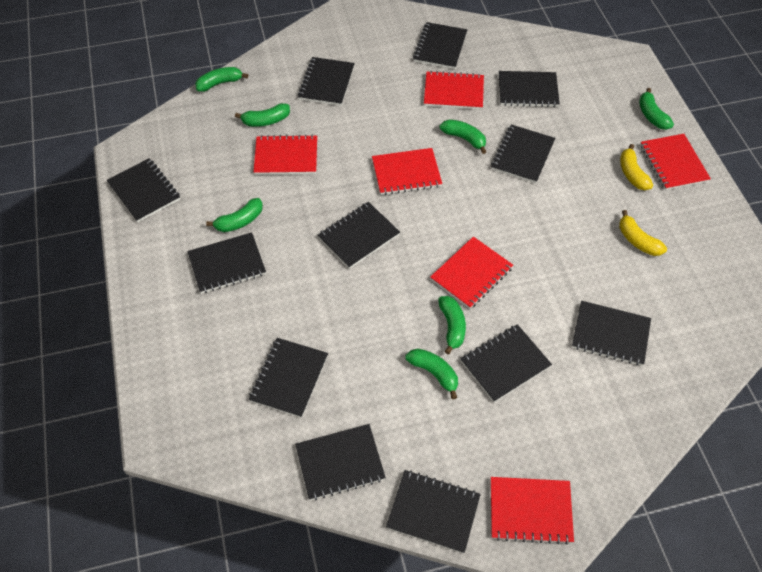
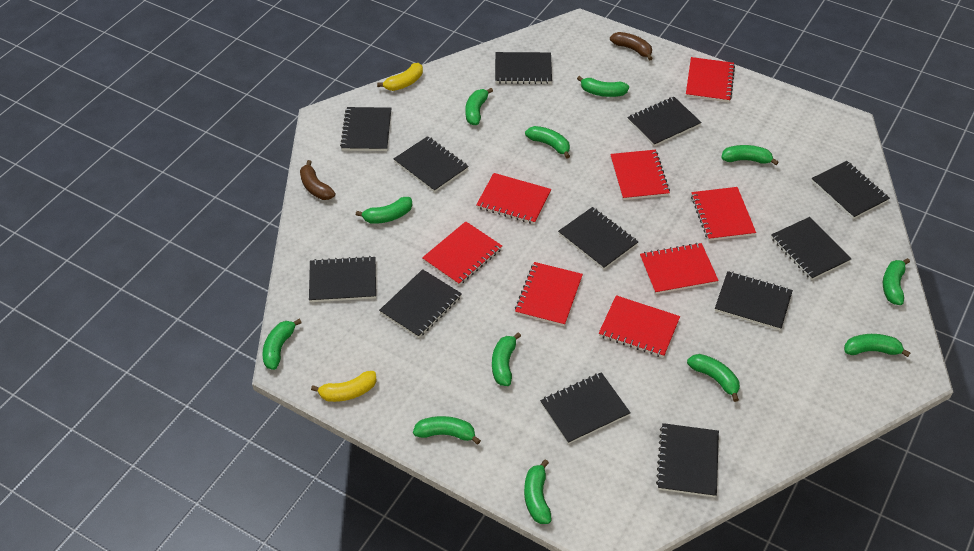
brown banana: none = 0 -> [300,160,335,200] [610,32,653,61] = 2
green banana: [195,67,248,92] [206,198,263,232] [235,103,290,127] [406,349,458,399] [438,296,466,354] [440,119,487,154] [639,88,674,130] = 7 -> [262,319,302,370] [356,197,412,224] [413,416,481,445] [465,88,493,125] [492,332,521,386] [524,459,552,524] [525,126,570,159] [577,76,629,97] [687,354,740,402] [721,145,778,165] [844,334,910,357] [883,258,910,305] = 12
red notebook: [254,135,317,175] [372,148,442,195] [424,71,484,110] [430,236,513,309] [491,477,574,544] [640,134,711,190] = 6 -> [422,221,502,285] [476,173,551,224] [515,262,583,326] [599,295,680,358] [610,150,670,200] [640,243,719,294] [686,57,735,102] [691,187,756,241] = 8

